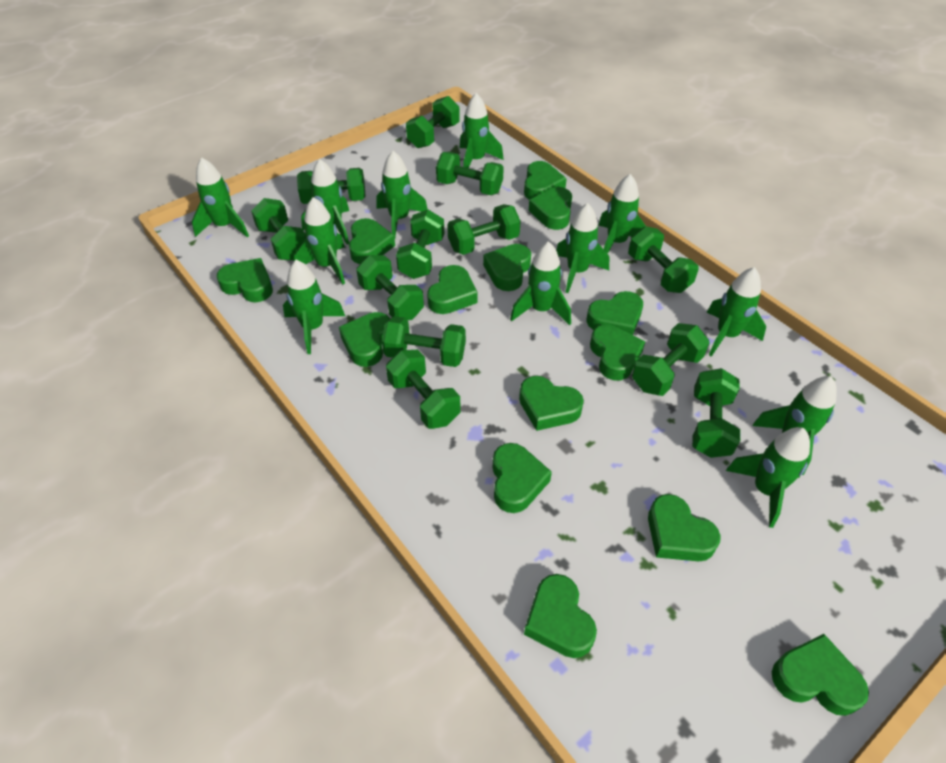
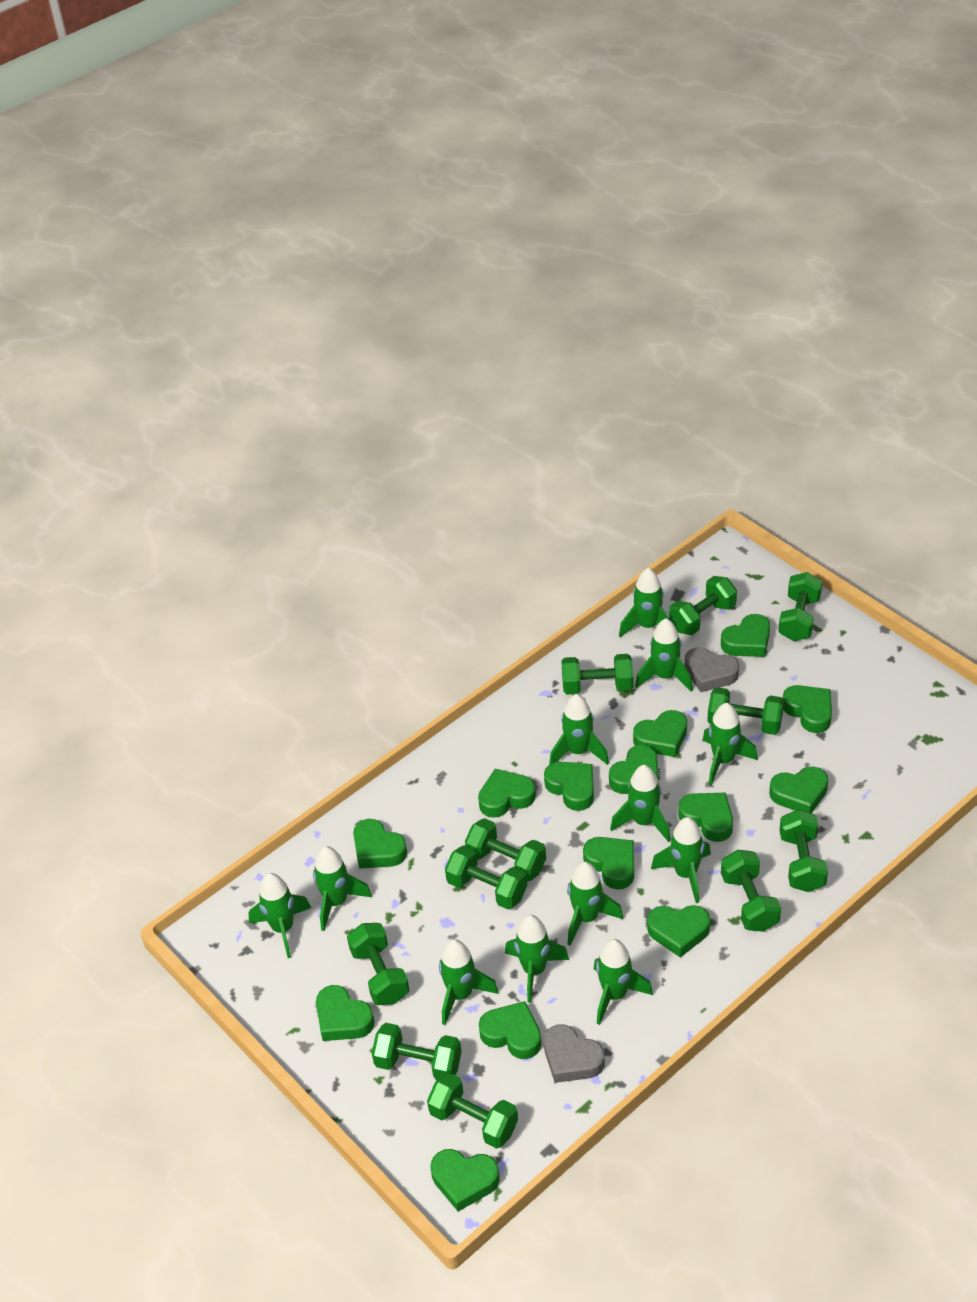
green dumbbell: [251,198,306,261] [297,168,366,204] [356,255,424,320] [382,316,466,367] [386,350,461,429] [396,210,444,279] [406,96,460,148] [436,152,504,195] [447,204,521,255] [628,226,699,293] [632,323,710,396] [692,368,740,458] = 12 -> [347,923,409,1005] [372,1023,462,1080] [427,1072,518,1149] [445,845,527,909] [465,818,546,882] [561,654,633,695] [669,576,737,635] [707,687,784,735] [721,850,781,932] [778,572,822,641] [780,809,828,892] = 11
grey heart: none = 0 -> [544,1024,605,1083] [685,647,739,692] = 2

